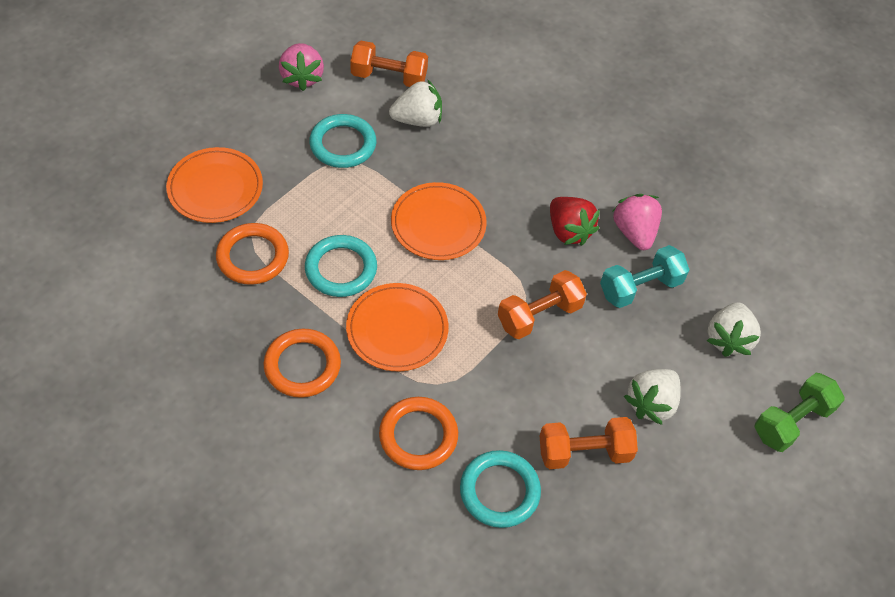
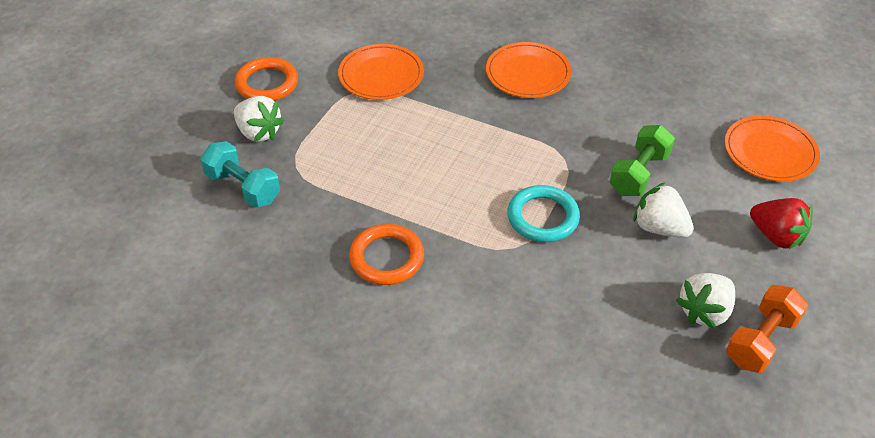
orange dumbbell: [350,41,428,87] [498,270,587,339] [540,417,638,469] = 3 -> [726,285,808,373] = 1
orange ring: [216,223,289,285] [263,328,341,398] [379,397,458,470] = 3 -> [235,57,298,101] [349,224,424,285] = 2
pink strawberry: [279,43,324,91] [612,194,662,250] = 2 -> none = 0
turquoise ring: [305,235,377,297] [309,114,376,168] [460,450,541,528] = 3 -> [507,185,580,242] = 1

